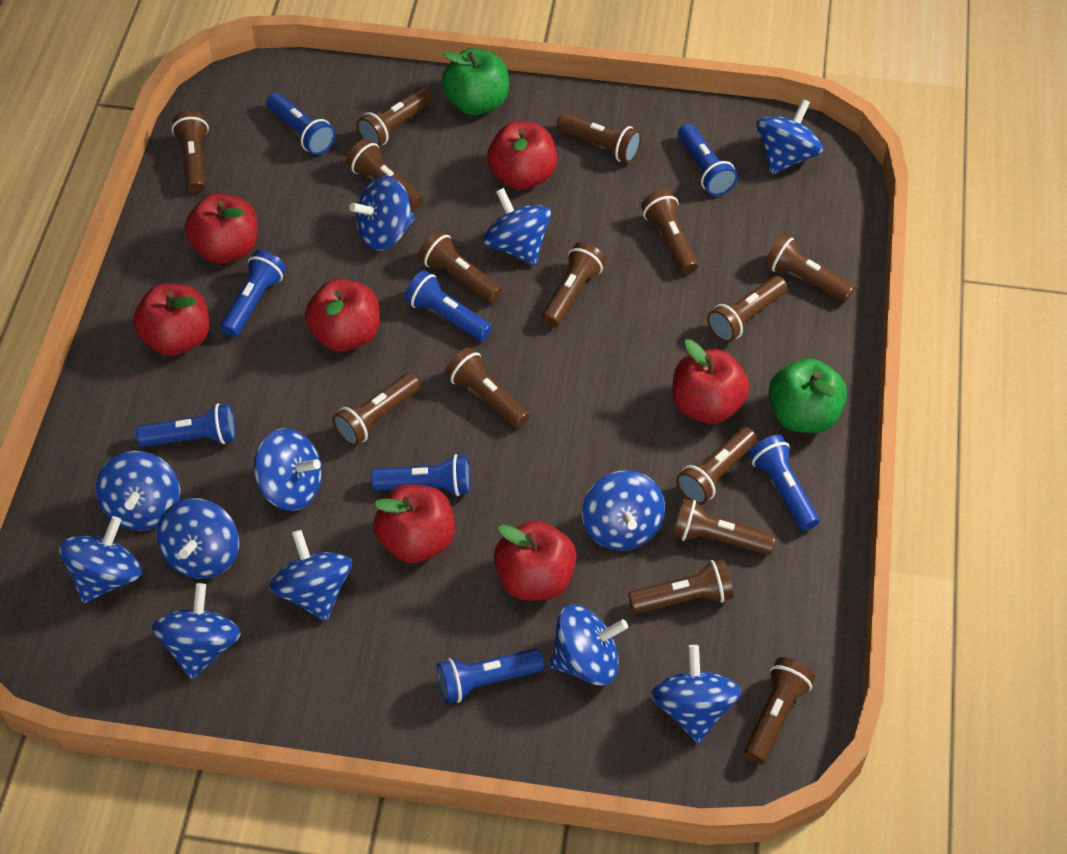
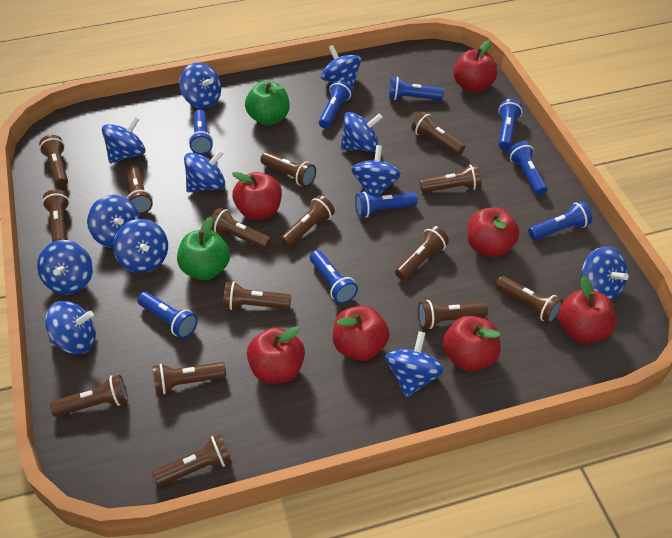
blue flashlight: [136,403,236,447] [220,250,286,337] [267,93,335,155] [371,454,470,496] [404,270,492,341] [437,648,544,704] [678,124,738,196] [749,435,819,531] = 8 -> [137,292,198,338] [189,110,213,155] [310,250,358,304] [319,80,352,129] [355,192,418,218] [389,77,444,100] [498,99,522,150] [508,141,548,196] [528,201,592,240] = 9

